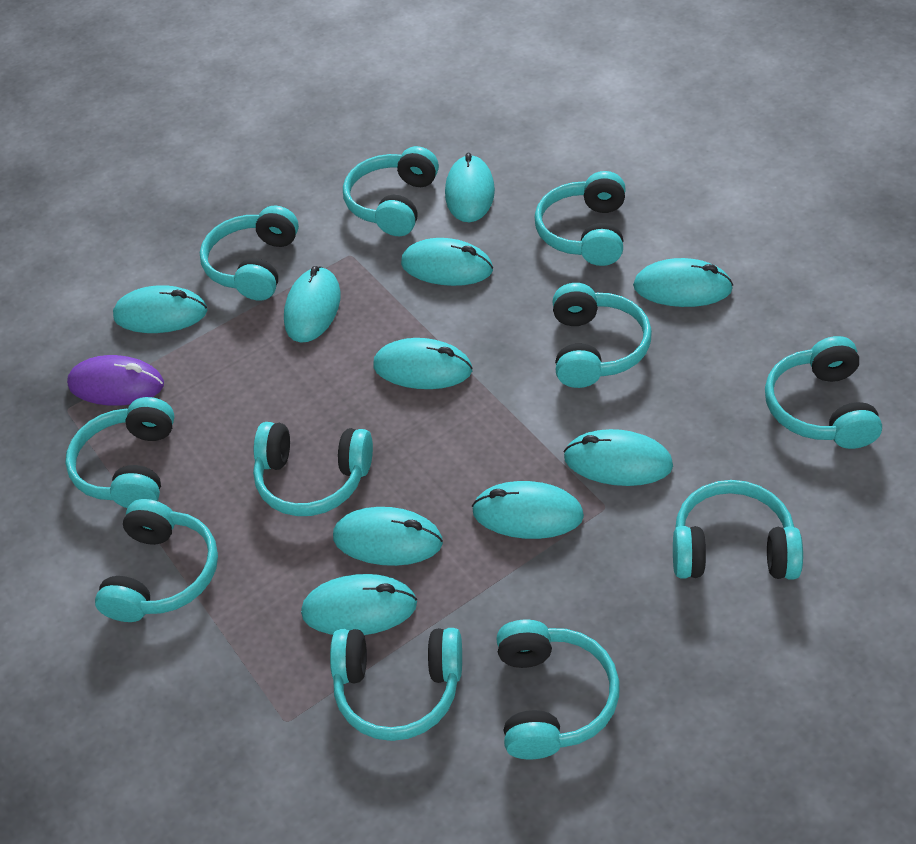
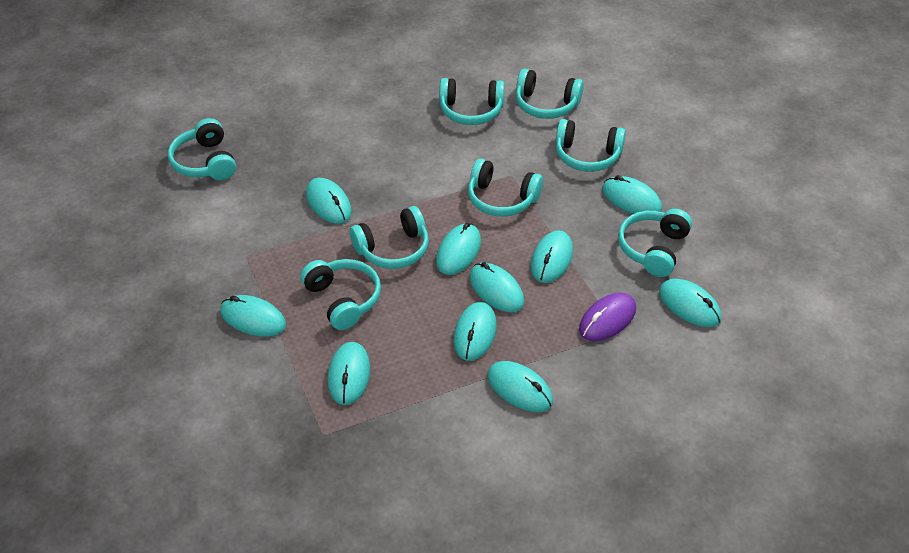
turquoise headphones: [65,397,175,508] [95,499,218,622] [199,206,299,301] [253,422,373,516] [330,628,462,741] [343,146,439,236] [496,620,619,759] [535,171,626,266] [553,283,652,388] [673,480,803,580] [765,336,882,449] = 11 -> [168,118,236,180] [301,259,381,330] [350,206,429,269] [439,78,505,125] [468,158,543,217] [516,69,584,119] [556,119,626,172] [618,209,692,277] = 8

